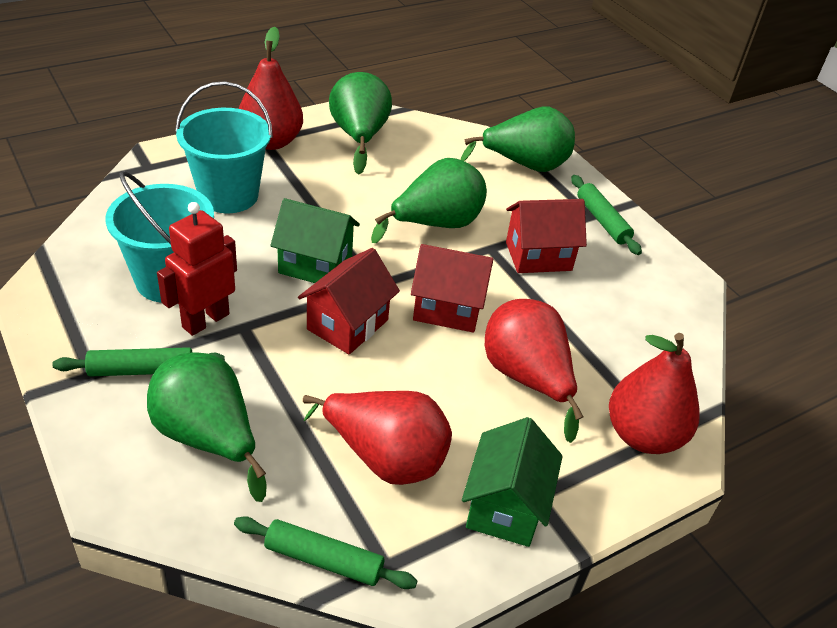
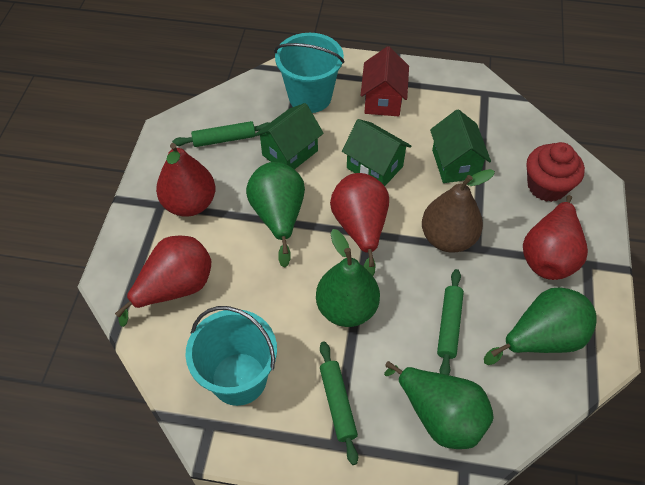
brown pear: none = 0 -> [422,169,495,253] = 1
green house: [270,198,360,283] [462,417,563,547] = 2 -> [254,103,324,170] [342,119,412,186] [430,109,491,183] = 3
red cupcake: none = 0 -> [526,142,585,202] = 1
red house: [298,248,400,354] [411,244,493,333] [506,199,587,273] = 3 -> [360,46,409,117] = 1
red robot: [157,202,237,336] = 1 -> none = 0

